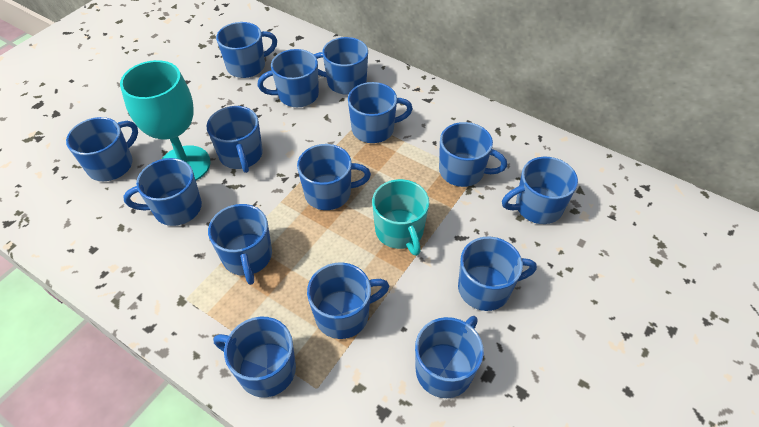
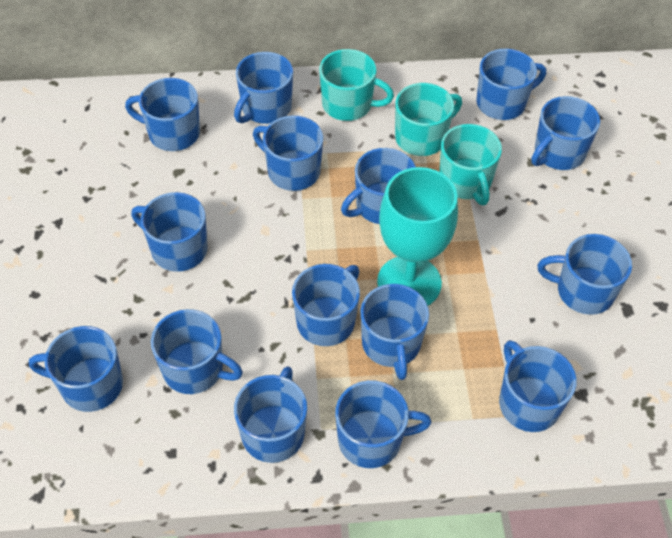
turquoise mug: [372,179,429,256] = 1 -> [319,49,394,121] [395,83,462,156] [439,124,502,205] = 3

